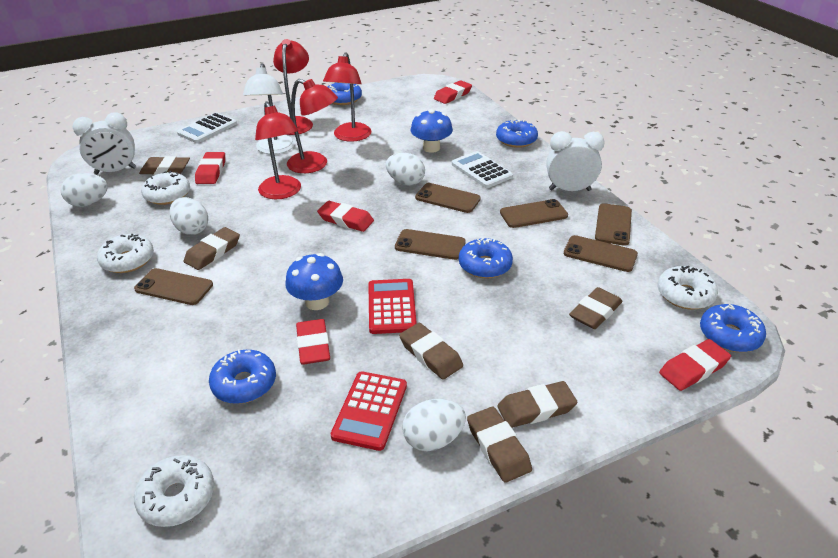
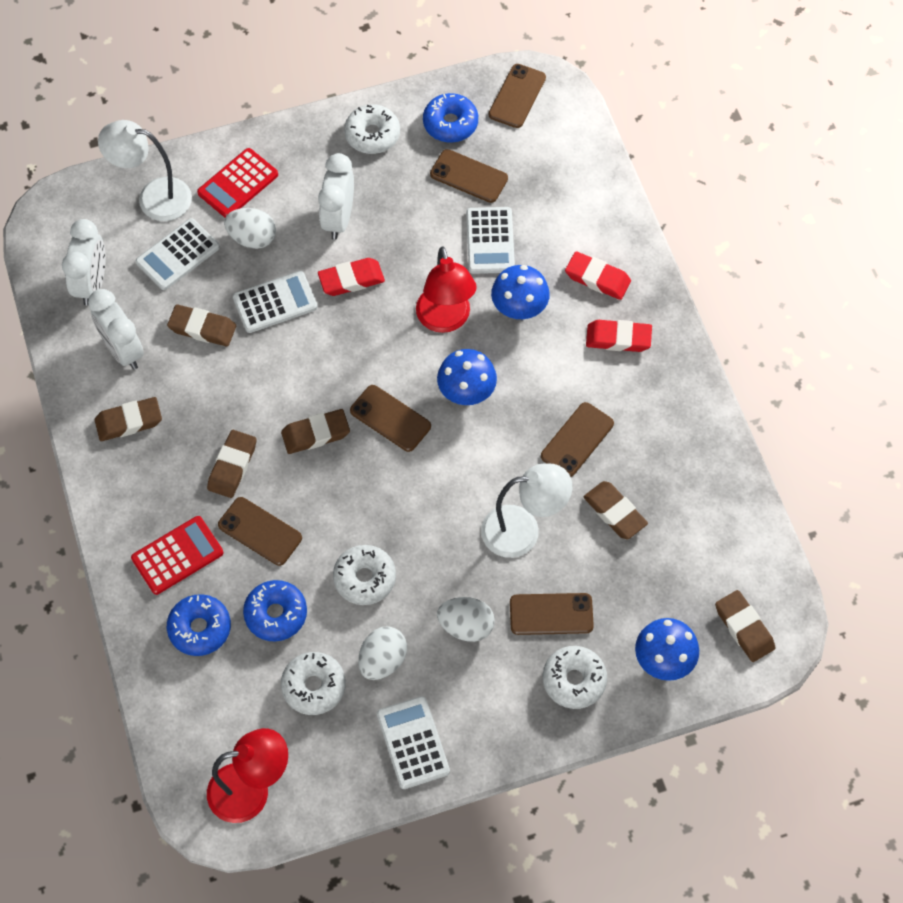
blue donut: [209,349,276,404] [328,82,362,105] [459,238,513,279] [496,119,538,148] [700,304,766,352] = 5 -> [167,594,231,656] [243,580,307,641] [423,93,478,142] = 3
blue mushroom: [285,253,343,310] [411,109,453,153] = 2 -> [437,349,497,405] [491,265,550,319] [635,618,699,681] = 3
red eraser: [195,152,225,184] [296,319,330,365] [317,201,374,232] [434,80,472,104] [659,339,731,391] = 5 -> [318,258,385,296] [565,251,631,300] [586,320,652,352] = 3
red lamp: [255,102,301,199] [273,39,313,135] [287,79,338,173] [323,53,371,142] = 4 -> [207,728,288,823] [416,246,477,333] = 2
white calculator: [177,112,237,143] [452,151,513,188] = 2 -> [136,218,220,290] [233,271,318,333] [377,696,450,789] [466,207,515,274] = 4
white clock: [73,113,136,175] [546,131,605,191] = 2 -> [62,219,106,306] [88,289,144,370] [318,153,354,240] = 3
white egg: [61,173,108,207] [169,197,208,235] [386,153,425,186] [402,399,466,451] = 4 -> [224,208,276,249] [358,626,407,680] [437,597,495,642] = 3
white lamp: [243,63,295,154] = 1 -> [98,120,192,221] [481,464,572,558] = 2

